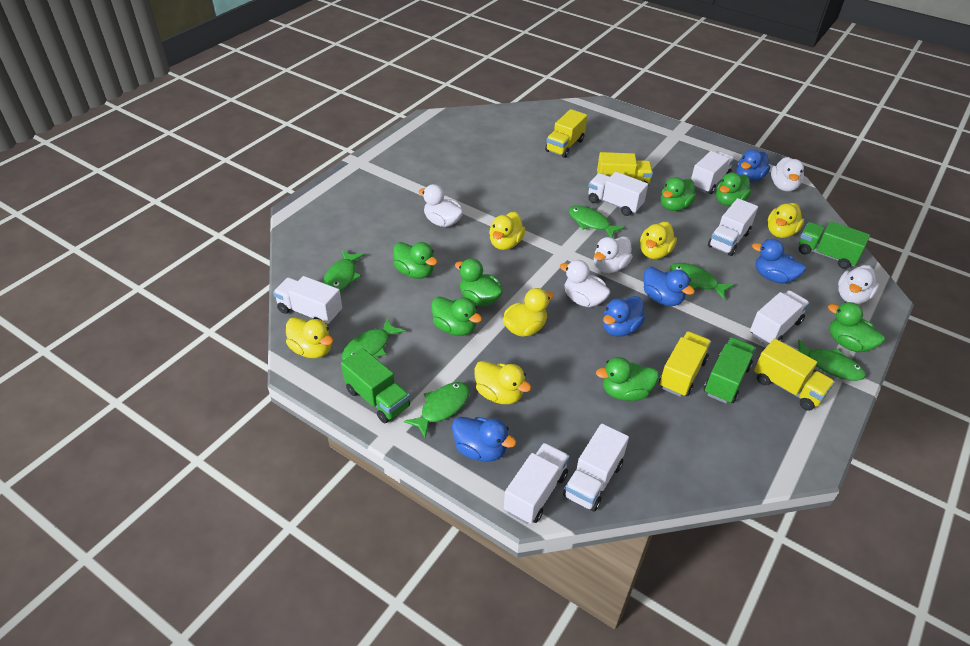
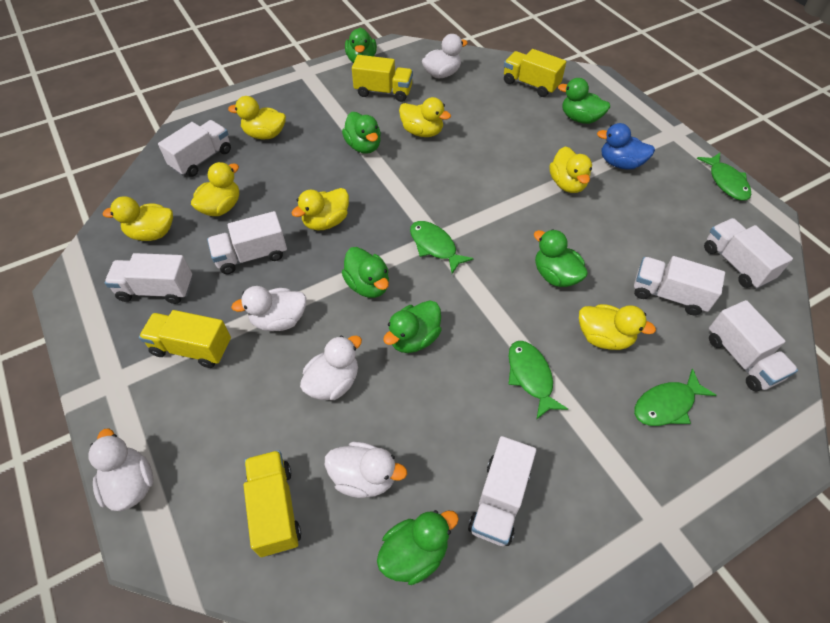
blue duck: [452,417,516,462] [603,296,645,337] [643,267,695,306] [736,149,770,182] [752,239,806,284] = 5 -> [597,123,655,170] = 1
green fish: [323,250,365,291] [342,318,406,360] [404,382,470,438] [569,206,625,238] [670,263,734,299] [798,339,866,381] = 6 -> [410,221,474,274] [508,341,568,420] [634,368,716,426] [697,153,751,200] = 4
green truck: [341,348,410,423] [704,338,756,403] [799,221,870,269] = 3 -> none = 0
yellow duck: [286,317,333,358] [474,361,531,404] [489,212,525,250] [503,288,554,337] [640,222,677,259] [768,203,804,238] = 6 -> [103,197,173,241] [191,162,239,216] [228,96,286,139] [292,188,349,230] [399,97,451,137] [550,146,592,193] [579,304,656,350] = 7

